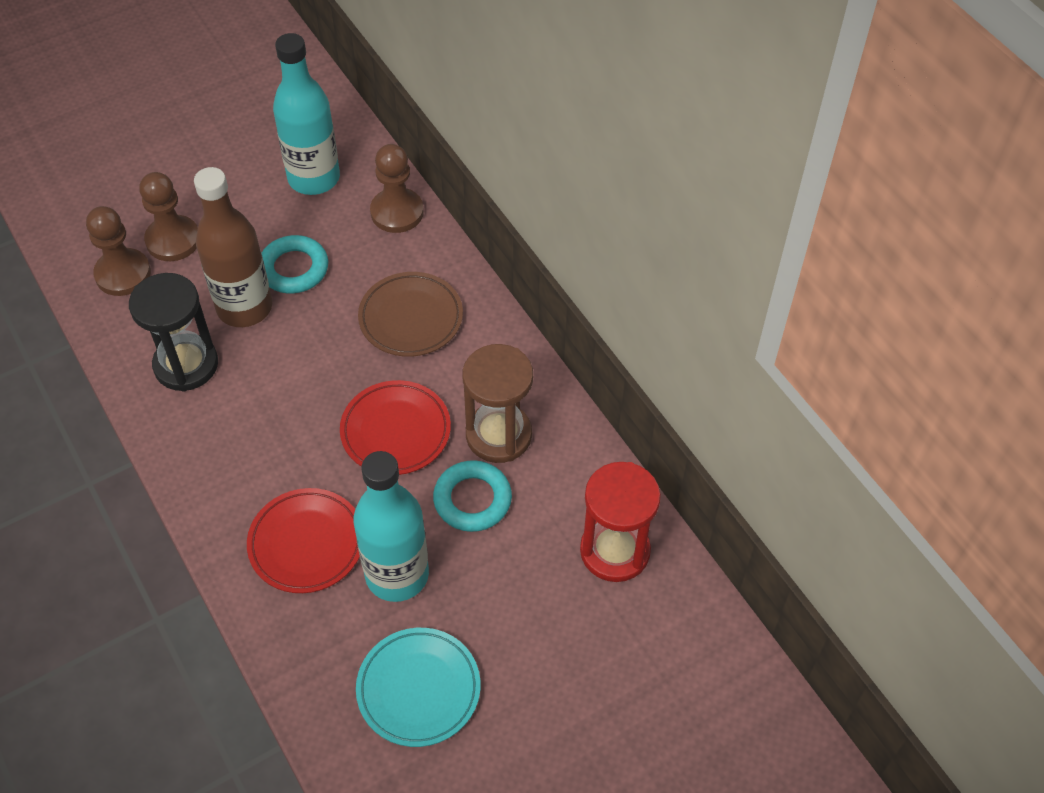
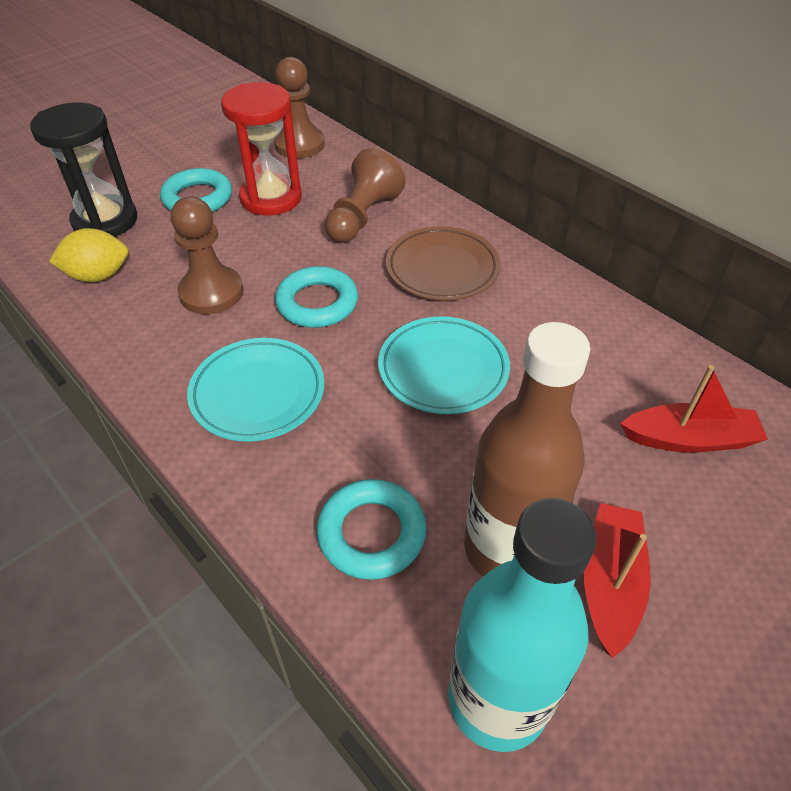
brown hourglass: [462,344,533,463] = 1 -> none = 0
red boat: none = 0 -> [584,503,651,658] [620,365,768,452] = 2
red plate: [247,488,360,593] [340,380,451,475] = 2 -> none = 0
turquoise bottle: [273,33,340,195] [354,451,429,602] = 2 -> [448,498,597,752] = 1
turquoise plate: [356,628,481,747] = 1 -> [187,338,325,441] [378,316,510,414] = 2
turquoise ring: [262,235,328,293] [433,460,512,532] = 2 -> [160,168,232,212] [275,266,358,328] [317,479,426,580] = 3
yellow lemon: none = 0 -> [49,228,128,282] = 1

